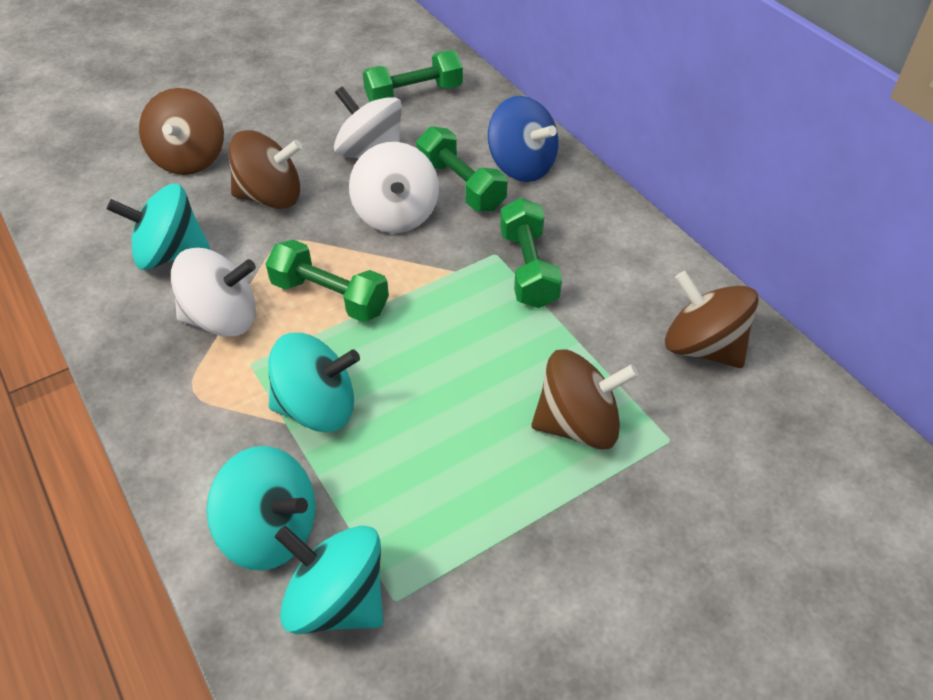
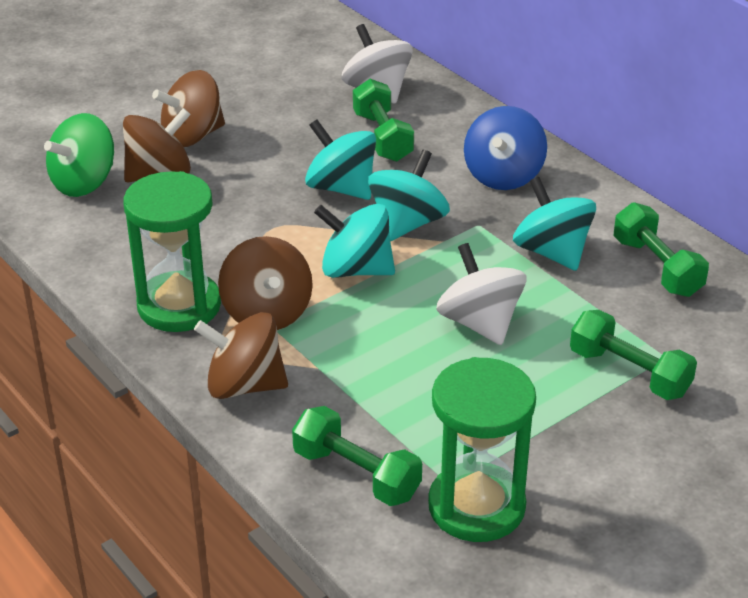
green hourglass: none = 0 -> [123,171,221,332] [428,357,536,542] = 2
green spinning top: none = 0 -> [44,113,114,197] = 1
white spinning top: [171,248,256,337] [334,86,402,158] [349,142,439,233] = 3 -> [342,24,413,104] [436,243,526,345] = 2

